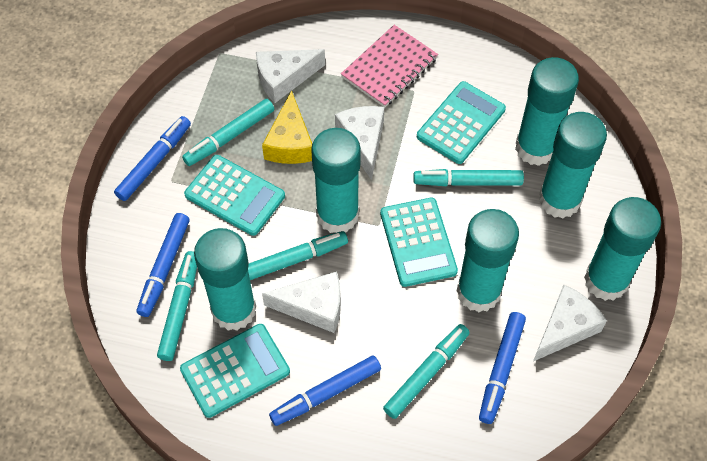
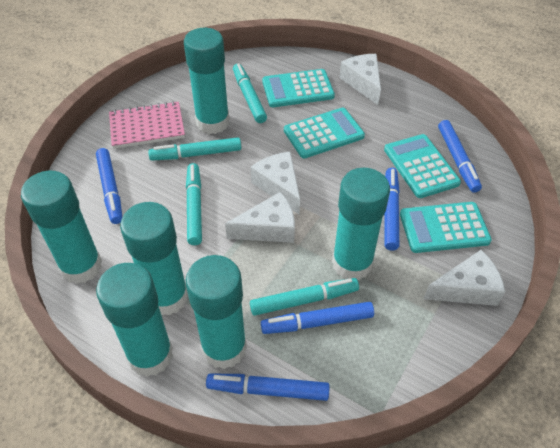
blue marker: [114,116,191,201] [137,213,190,317] [269,355,381,426] [479,312,526,424] = 4 -> [96,148,122,224] [206,373,330,401] [261,302,374,334] [384,168,400,251] [438,120,482,193] = 5
turquoise marker: [157,251,197,361] [182,99,274,166] [248,231,348,280] [383,324,470,419] [413,169,524,186] = 5 -> [148,137,241,161] [186,163,202,245] [233,64,267,123] [250,278,359,316] = 4
yellow cheese: [262,90,312,164] = 1 -> none = 0

